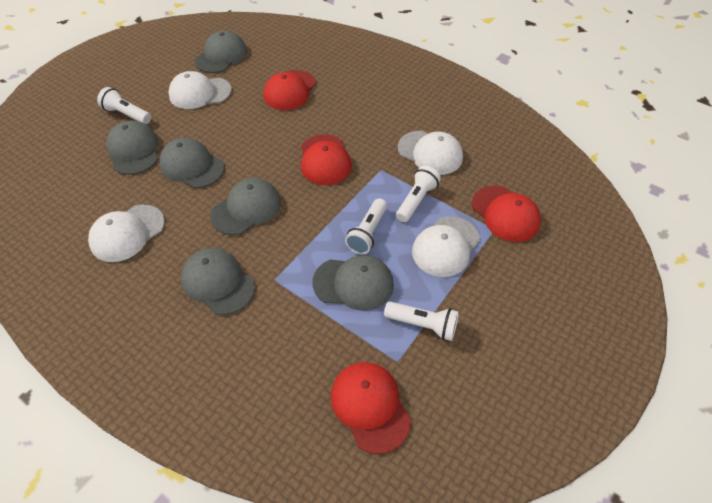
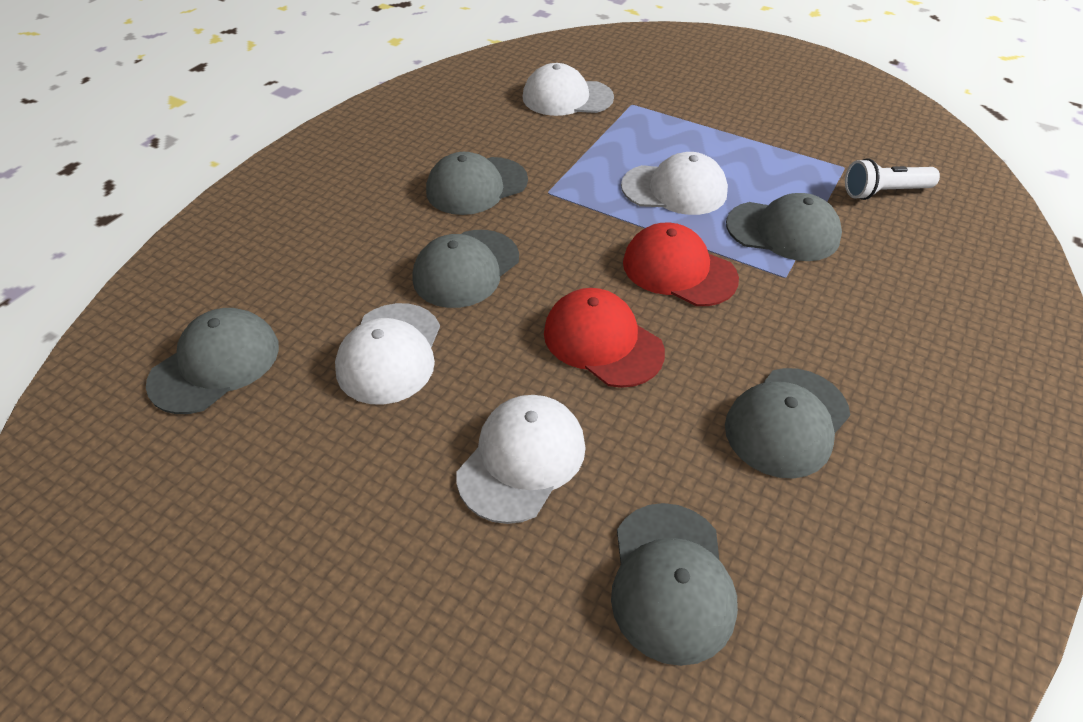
red cap: [263,70,316,110] [301,134,352,185] [331,362,411,454] [472,186,541,242] = 4 -> [544,288,665,388] [623,223,739,306] = 2
white flashlight: [97,87,151,124] [345,198,387,254] [384,301,459,341] [396,165,441,222] = 4 -> [845,158,940,200] = 1

